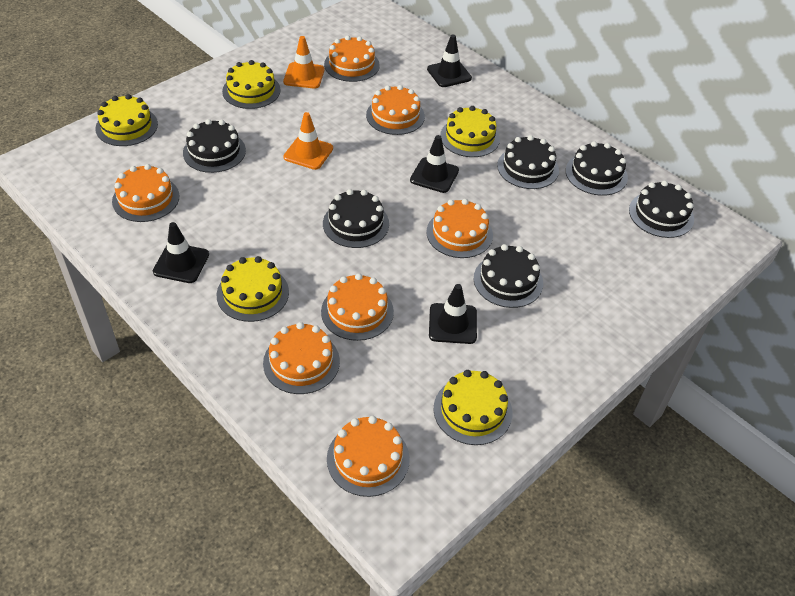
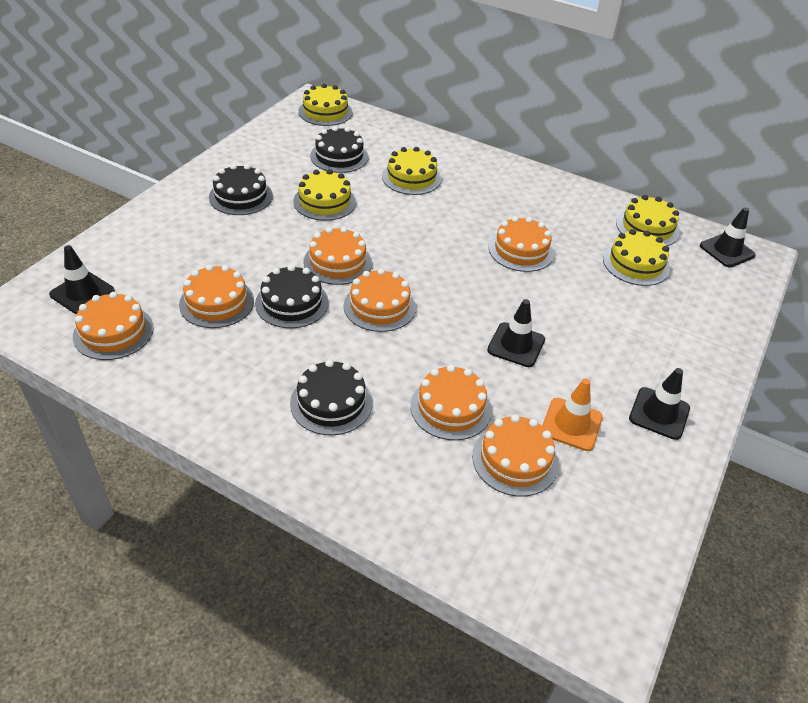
black cake: [183,119,246,173] [323,189,389,248] [474,244,543,308] [497,135,559,189] [566,141,628,196] [629,181,694,238] = 6 -> [209,164,273,215] [255,265,329,328] [290,360,373,435] [310,126,368,173] = 4
orange traffic cone: [283,36,325,88] [283,112,333,170] = 2 -> [542,378,603,451] = 1

